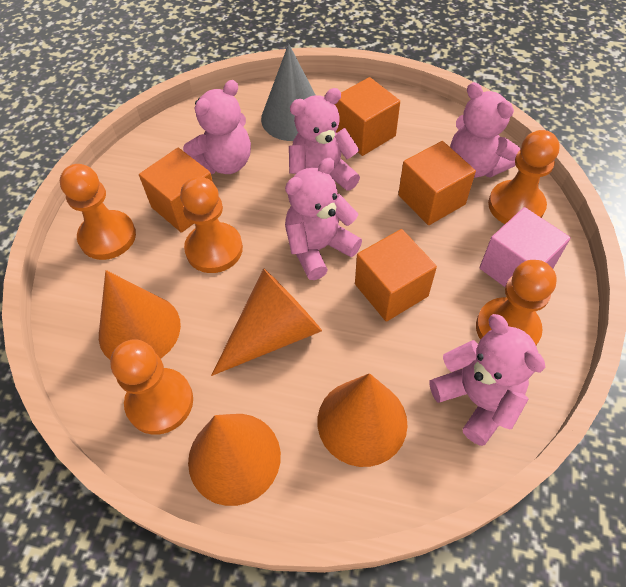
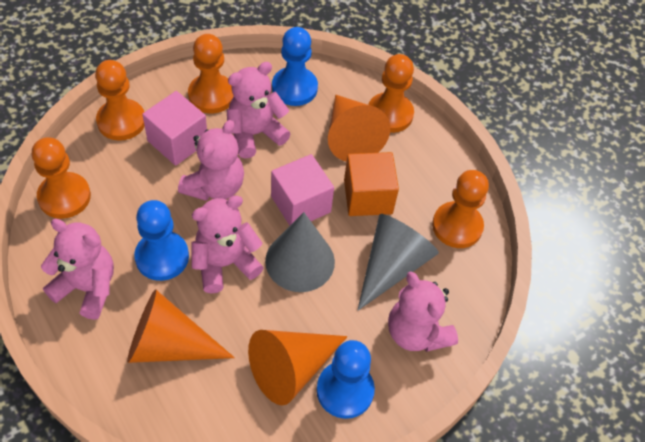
blue pawn: none = 0 -> [134,200,189,281] [272,27,318,106] [317,340,375,419] = 3
grey cone: [261,44,315,141] = 1 -> [265,212,335,292] [357,214,439,311] = 2
orange cone: [99,270,181,360] [188,414,281,506] [211,268,322,376] [317,373,408,467] = 4 -> [127,289,235,363] [248,330,348,405] [328,95,390,162] = 3
orange cube: [139,148,213,233] [335,77,400,156] [355,229,437,322] [398,141,476,225] = 4 -> [344,152,399,216] = 1
pink cube: [480,207,571,287] = 1 -> [142,91,207,166] [271,154,334,226] = 2

